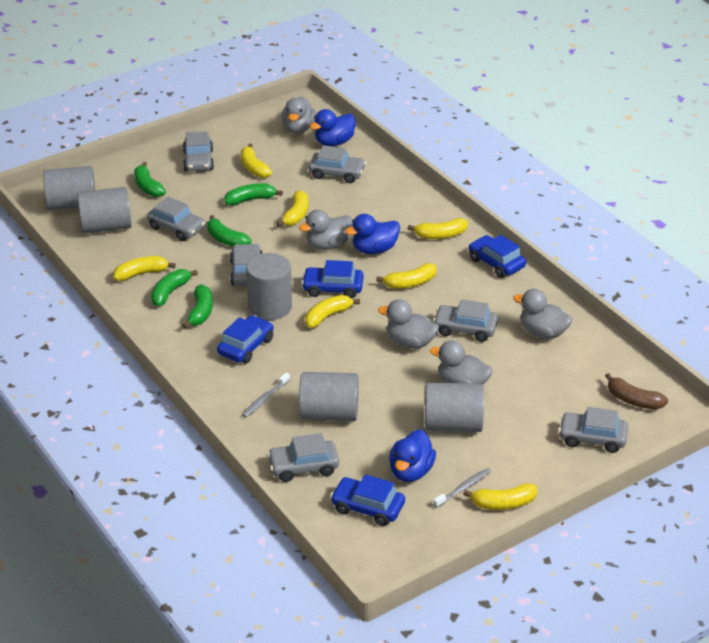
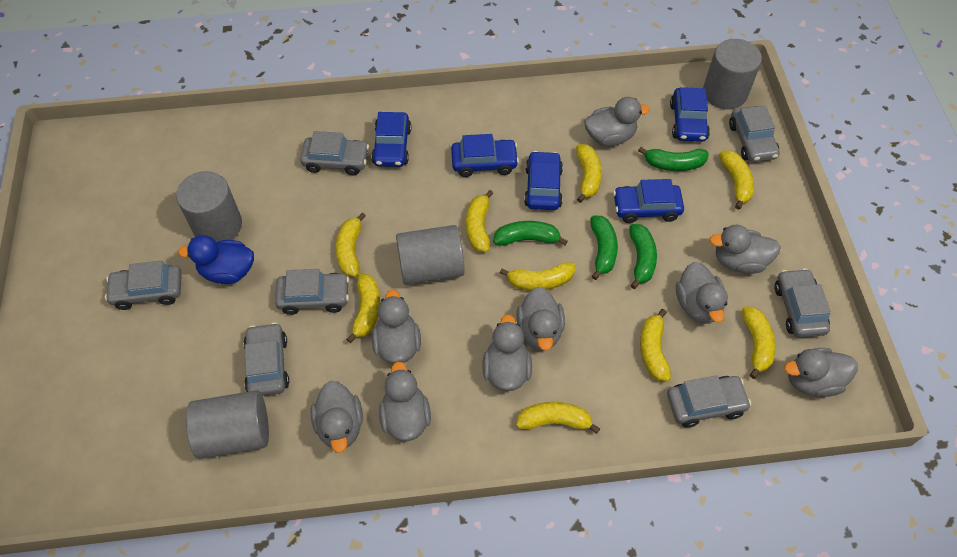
blue car: [217,315,274,364] [301,260,364,299] [330,474,405,526] [469,235,526,278] = 4 -> [371,112,411,167] [451,134,519,177] [524,151,563,210] [613,179,684,223] [670,87,710,142] = 5
blue duck: [310,109,356,146] [345,214,400,254] [389,430,436,482] = 3 -> [178,235,254,284] = 1
brown banana: [605,373,668,410] = 1 -> none = 0
green banana: [134,162,166,197] [151,269,198,306] [182,284,213,328] [207,215,251,247] [224,183,283,206] = 5 -> [493,221,568,246] [591,216,618,280] [629,224,657,289] [638,147,709,171] = 4
grey cylinder: [43,166,95,210] [77,187,132,234] [246,253,292,320] [299,372,359,421] [425,382,484,432] = 5 -> [176,171,242,242] [186,390,269,459] [396,225,465,285] [703,39,762,109] = 4
grey duck: [281,97,316,134] [299,210,353,250] [378,299,439,349] [430,340,492,385] [513,289,572,339] = 5 -> [310,381,363,453] [372,290,421,364] [379,362,431,441] [482,314,532,391] [516,287,565,351] [584,97,650,146] [676,262,728,324] [709,225,781,274] [784,348,858,397] = 9
grey toothbrush: [242,372,290,418] [433,468,491,508] = 2 -> none = 0
yellow banana: [113,256,176,281] [241,144,272,178] [276,190,309,227] [305,295,360,328] [376,263,437,289] [407,218,468,239] [463,483,537,510] = 7 -> [336,213,366,277] [347,274,380,343] [466,190,494,252] [500,262,575,291] [516,402,600,434] [576,144,602,203] [640,309,671,382] [719,150,754,210] [742,306,775,379] = 9

